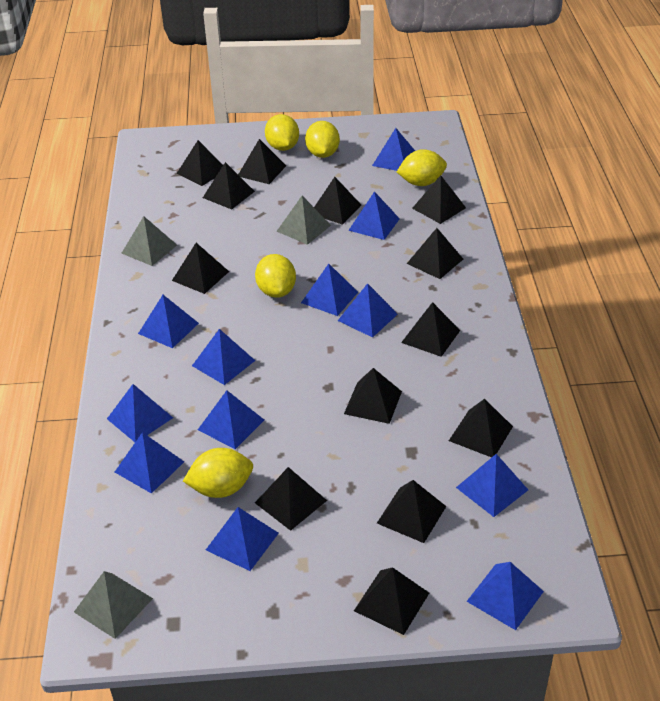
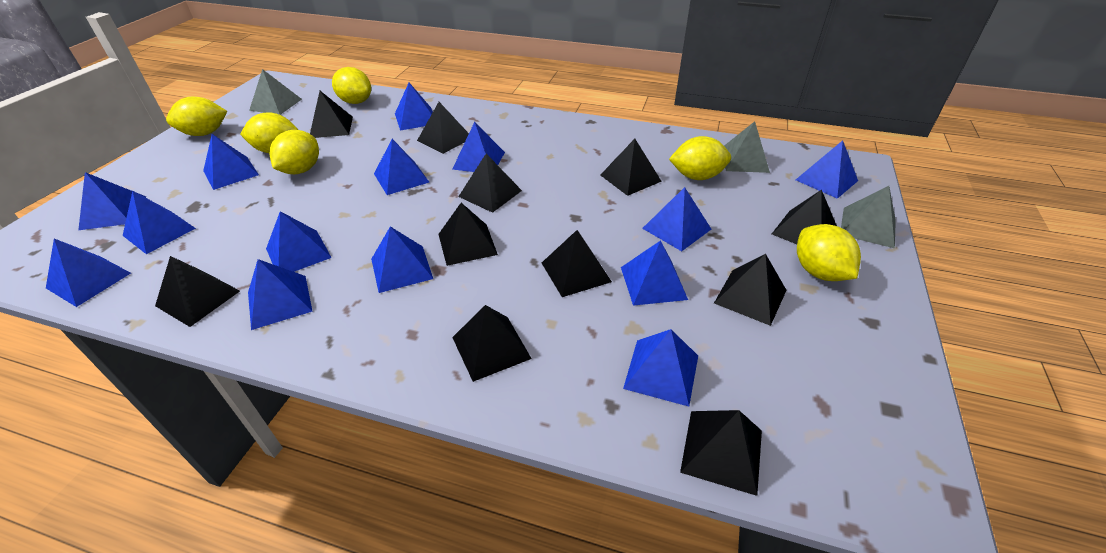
black pyramid: [172,243,229,294] [176,140,223,186] [203,162,255,210] [238,139,286,184] [255,467,327,531] [314,177,361,225] [344,368,402,424] [354,567,429,635] [377,480,446,543] [401,302,460,357] [407,228,463,279] [412,175,466,224] [449,399,513,457] = 13 -> [155,256,240,327] [310,91,353,138] [417,102,469,154] [438,203,498,266] [452,305,532,382] [458,154,522,213] [542,230,612,297] [601,139,662,196] [680,410,762,496] [714,254,786,326] [772,189,837,244] = 11
blue pyramid: [107,384,173,442] [115,432,184,494] [138,295,199,348] [192,329,255,385] [198,390,264,449] [206,507,279,571] [301,264,358,316] [338,283,398,338] [348,191,400,240] [372,128,415,171] [456,454,528,517] [467,562,544,630] = 12 -> [46,239,131,307] [78,172,146,230] [123,191,196,254] [203,134,259,190] [248,259,313,330] [266,211,332,272] [371,227,433,293] [374,139,429,195] [395,83,433,131] [452,122,505,172] [621,240,688,306] [623,329,698,407] [642,187,711,251] [796,140,858,199] = 14
yellow lemon: [183,448,253,498] [255,254,296,298] [265,114,299,151] [305,121,340,158] [397,149,447,186] = 5 -> [166,97,227,136] [240,112,298,153] [269,130,319,174] [332,67,371,104] [669,136,731,180] [797,224,861,281] = 6

